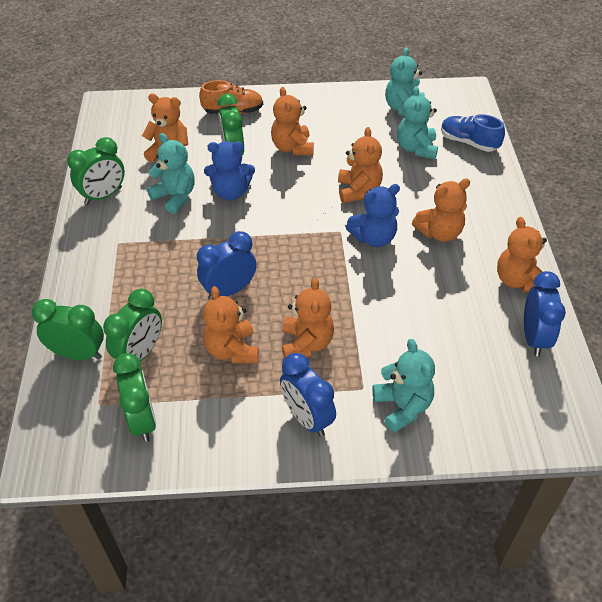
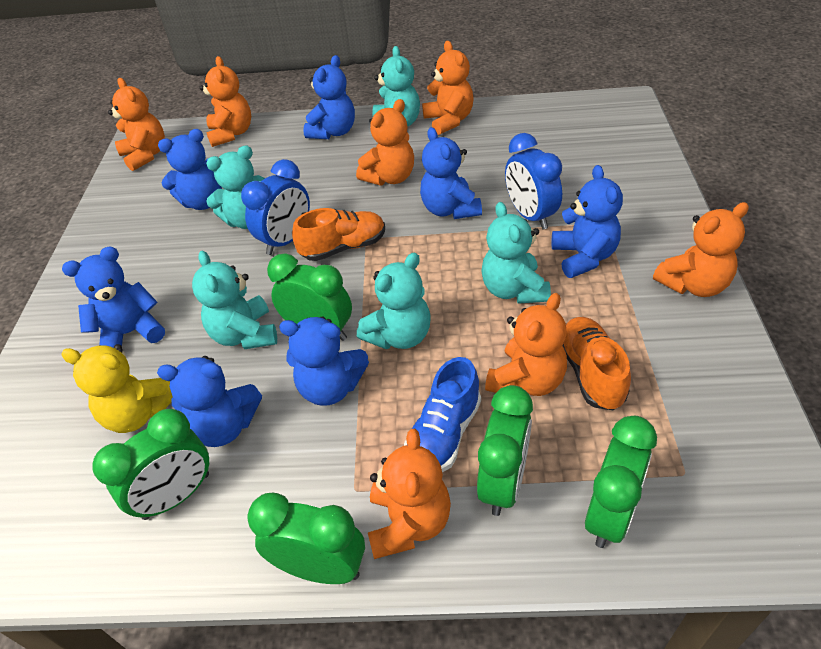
blue clock: [197,231,257,300] [280,353,336,437] [524,271,566,357] = 3 -> [241,159,310,255] [505,133,562,229] = 2
blue teddy bear: [204,141,255,201] [346,184,400,247] = 2 -> [62,247,165,348] [157,356,262,447] [158,129,222,210] [279,316,369,406] [303,55,355,139] [420,127,482,219] [552,165,623,278] = 7
orange shoe: [199,80,263,114] = 1 -> [292,208,385,261] [562,317,631,410] = 2
turquoise teddy bear: [147,133,195,214] [372,339,435,433] [385,48,425,116] [397,86,438,159] = 4 -> [192,251,277,349] [206,145,265,229] [357,252,430,349] [372,46,420,126] [482,202,551,304] = 5
yellow teddy bear: none = 0 -> [61,344,173,433] = 1

